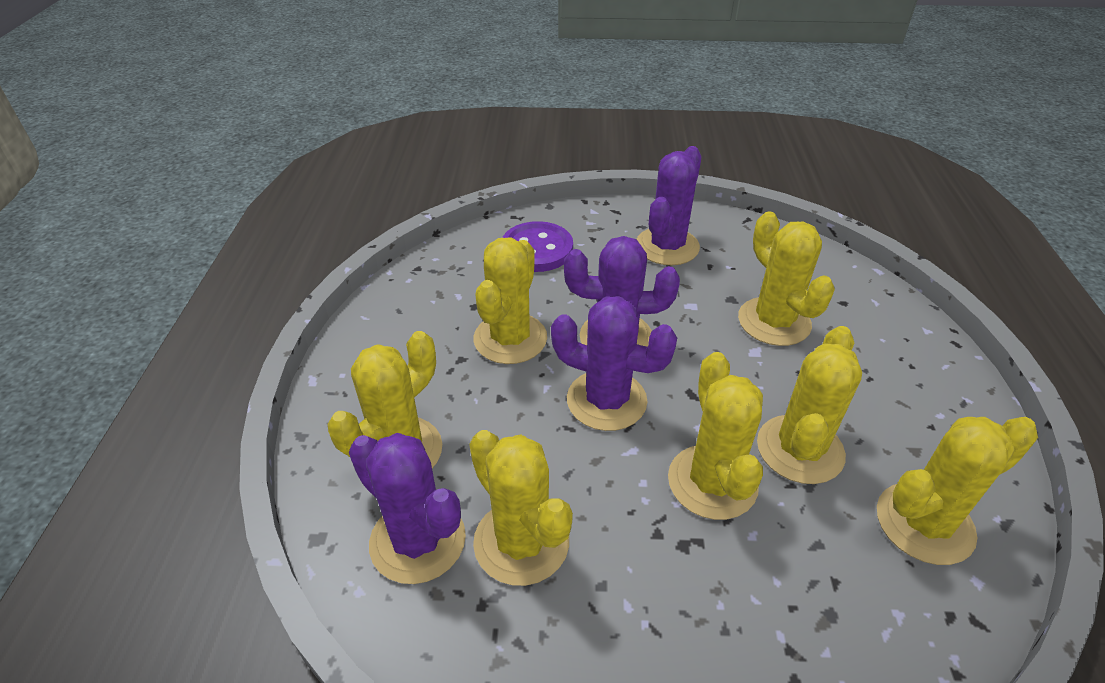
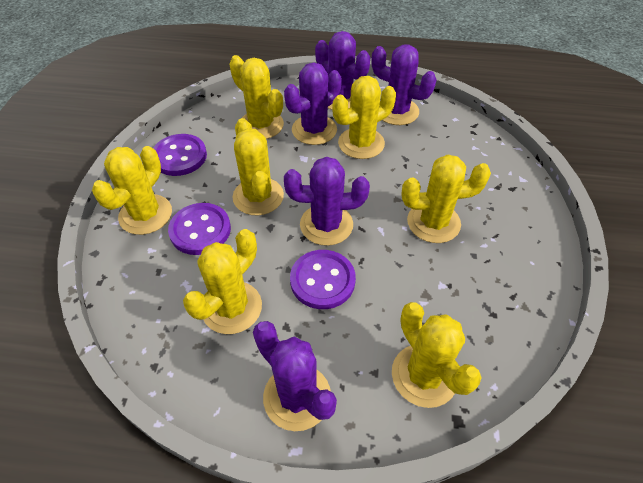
purple button: [502,221,573,272] = 1 -> [153,134,207,176] [168,203,231,255] [290,250,356,309] = 3
purple cactus: [349,433,466,584] [551,296,677,431] [564,236,680,347] [637,146,701,265] = 4 -> [253,321,337,431] [284,62,342,145] [284,157,370,246] [315,31,370,110] [372,44,437,125] = 5

